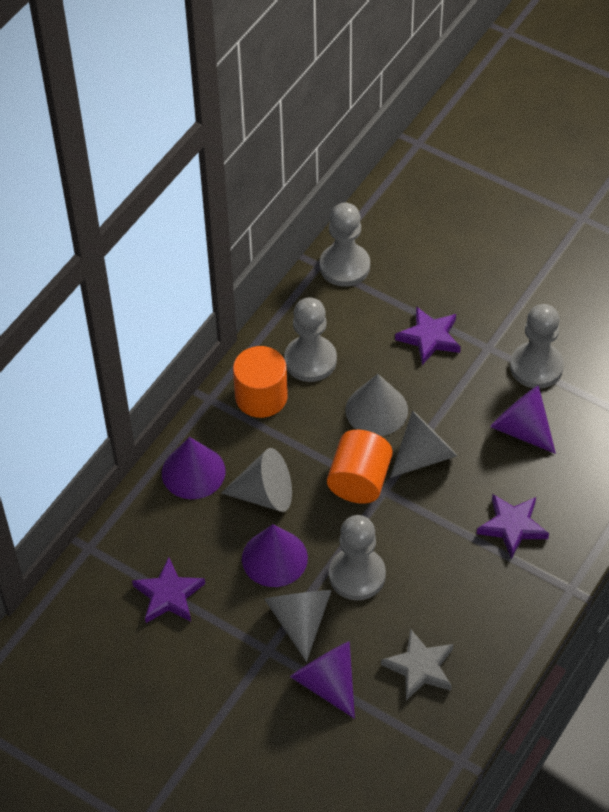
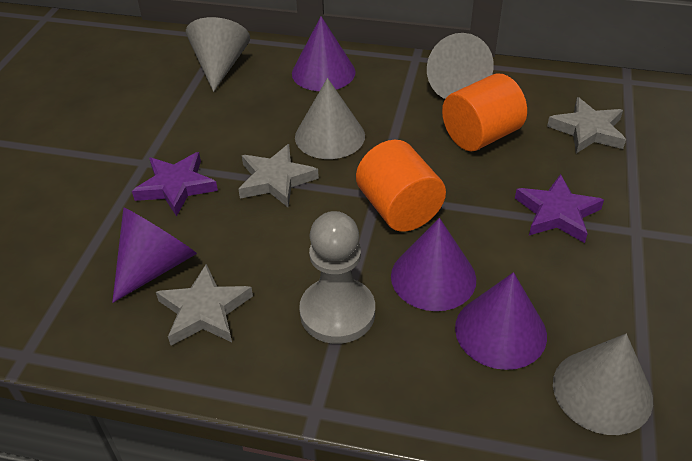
grey pawn: [284,297,337,382] [320,203,370,287] [329,515,386,600] [510,304,564,388] = 4 -> [299,211,375,344] = 1
grey star: [381,629,453,700] = 1 -> [156,264,253,346] [238,144,319,208] [547,97,626,153] = 3
purple star: [132,557,205,623] [395,306,461,365] [477,494,549,559] = 3 -> [132,152,218,216] [515,174,604,243] = 2

